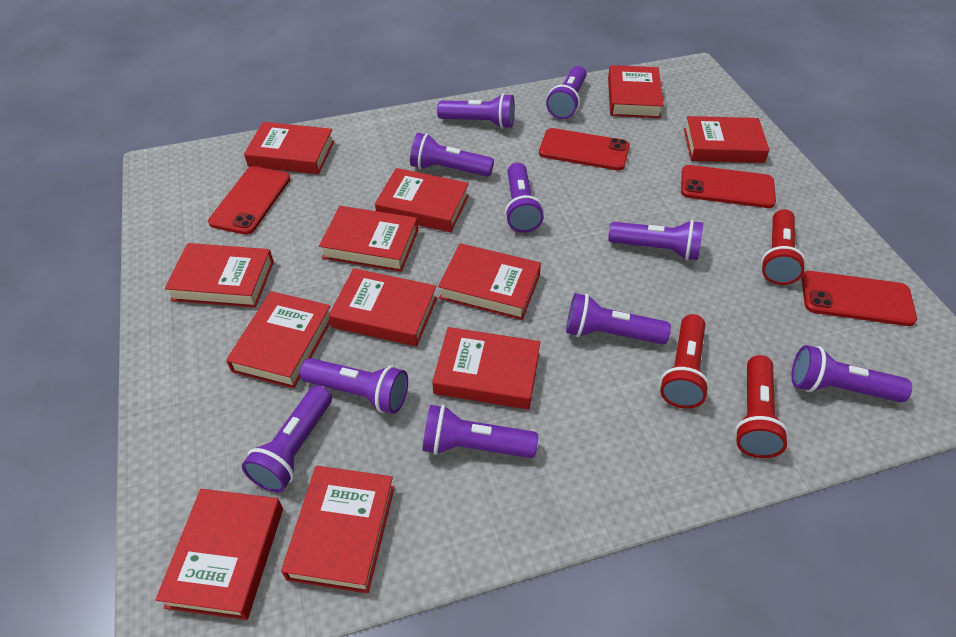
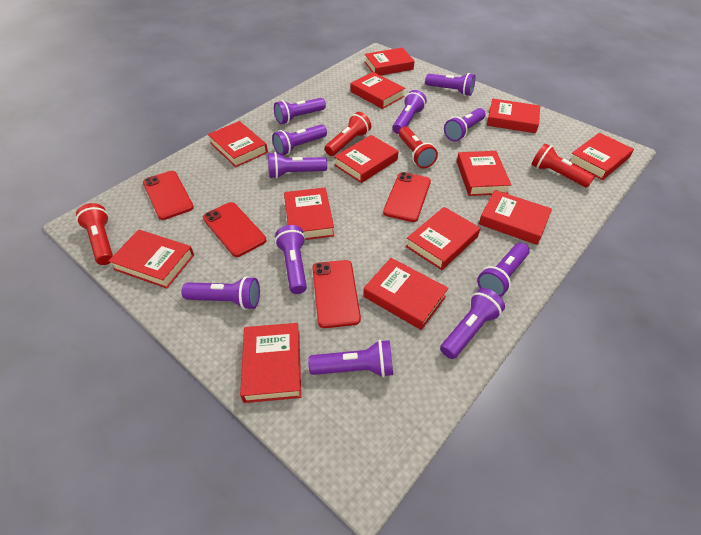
purple flashlight: [242,386,332,492] [300,358,408,414] [410,133,494,177] [422,405,538,458] [437,93,515,129] [505,163,544,233] [546,66,587,119] [566,293,671,344] [608,220,703,260] [792,345,912,402] = 10 -> [181,276,260,310] [268,152,327,179] [272,124,327,156] [274,98,326,124] [275,225,307,294] [308,340,393,378] [393,90,427,134] [425,73,475,96] [440,288,505,359] [444,108,486,141] [477,243,530,297] = 11
red book: [156,489,283,620] [165,243,274,308] [226,291,330,389] [244,122,334,174] [281,466,395,594] [319,206,418,272] [329,268,437,346] [375,168,469,232] [432,327,540,409] [438,243,541,320] [608,65,664,118] [684,116,770,163] = 12 -> [108,230,194,289] [208,121,268,167] [240,323,301,403] [284,187,334,240] [334,135,398,183] [351,72,405,109] [363,258,448,330] [365,48,414,75] [406,207,480,270] [457,151,511,196] [479,190,552,245] [487,99,540,133] [569,133,634,180] = 13
red flashlight: [660,314,710,409] [735,355,789,458] [761,209,806,285] = 3 -> [76,203,113,265] [325,112,371,156] [399,127,438,168] [531,143,595,188] = 4

